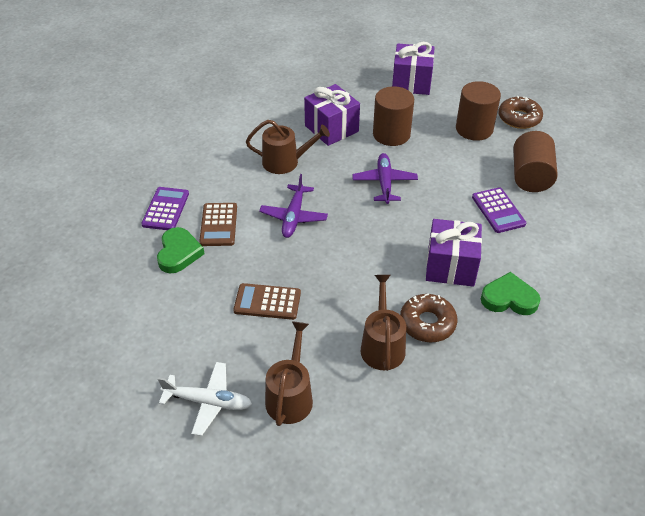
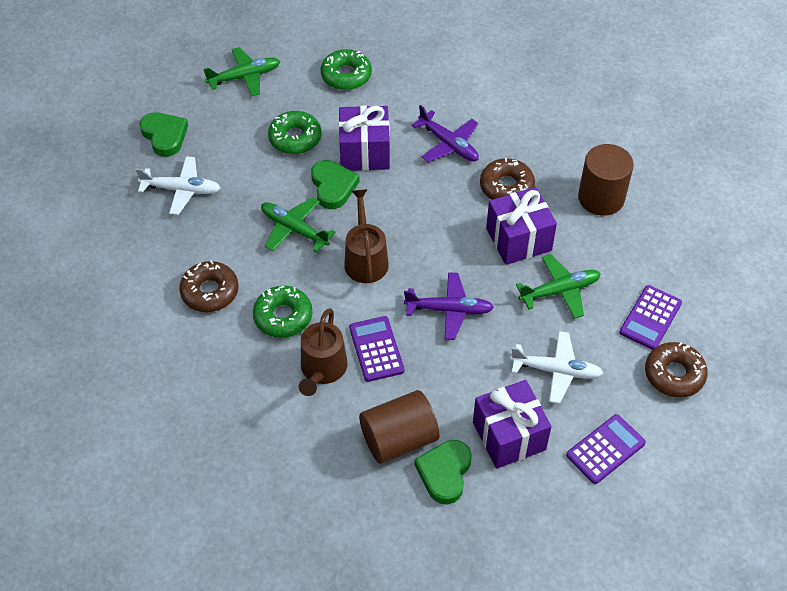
brown calculator: [199,203,237,246] [233,283,301,320] = 2 -> none = 0
brown cylinder: [373,86,414,146] [456,81,501,141] [513,131,557,192] = 3 -> [359,390,440,464] [578,144,634,216] = 2
brown donut: [400,293,457,342] [498,96,543,129] = 2 -> [179,260,238,312] [480,158,535,200] [645,342,708,398] = 3
brown watering can: [246,120,330,174] [265,322,313,426] [360,275,406,371] = 3 -> [299,308,348,396] [344,189,389,283] = 2
green donut: none = 0 -> [253,286,312,338] [268,111,321,154] [321,49,372,90] = 3
green heart: [157,227,205,274] [481,272,541,315] = 2 -> [139,112,188,157] [311,160,360,209] [414,440,472,504] = 3
green plane: none = 0 -> [203,47,280,96] [261,197,336,253] [516,254,601,319] = 3
purple calculator: [141,187,189,230] [472,187,526,233] = 2 -> [349,316,404,382] [566,414,646,484] [620,285,682,350] = 3
white plane: [158,362,252,436] = 1 -> [136,156,221,215] [510,331,603,404] = 2

